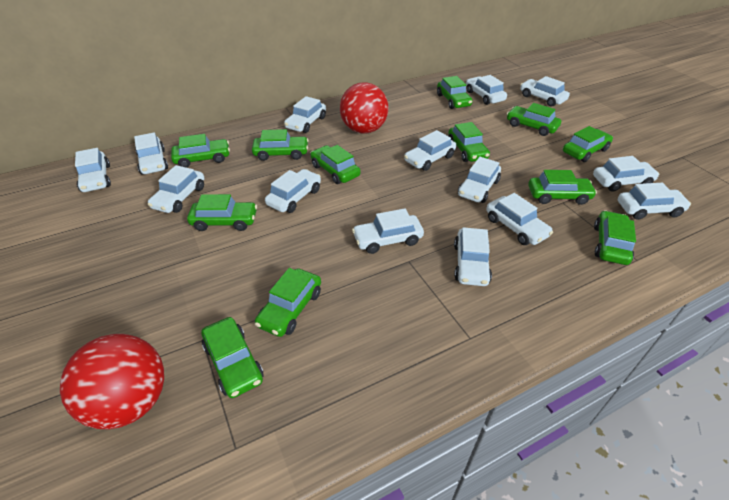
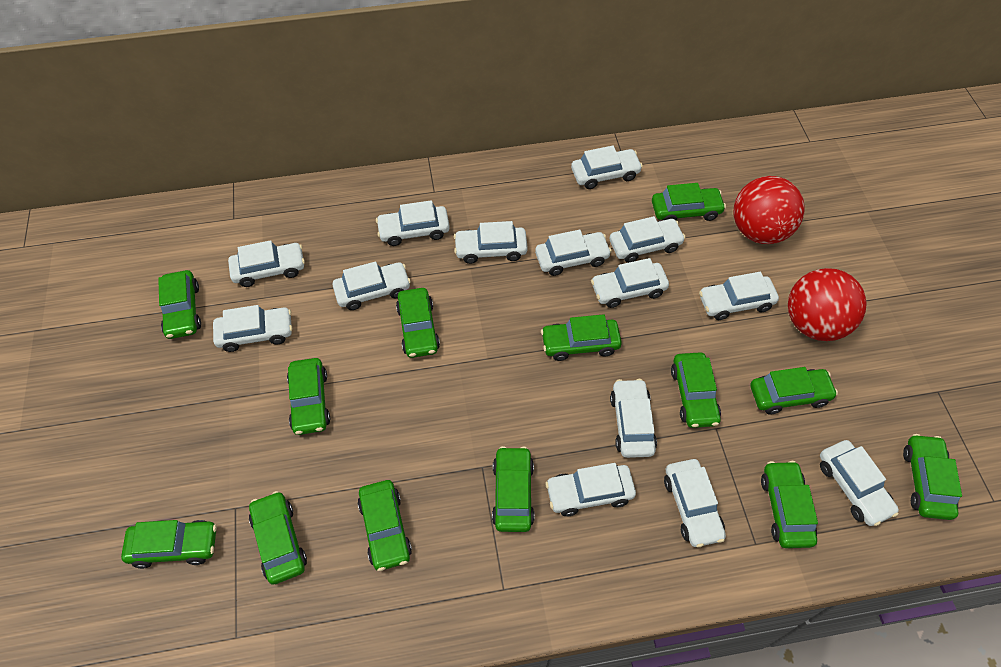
green car: [171,134,230,168] [187,194,257,231] [201,317,264,398] [252,129,309,161] [255,268,321,337] [311,145,360,184] [437,76,473,109] [448,122,490,162] [507,103,561,136] [528,170,597,205] [563,126,613,162] [594,210,636,265] = 12 -> [121,520,217,569] [158,270,201,339] [249,491,307,585] [287,358,330,435] [358,480,412,571] [396,288,440,358] [492,446,535,532] [541,314,622,361] [652,183,726,221] [671,352,721,428] [750,367,838,415] [761,461,818,548] [903,434,962,520] = 13

